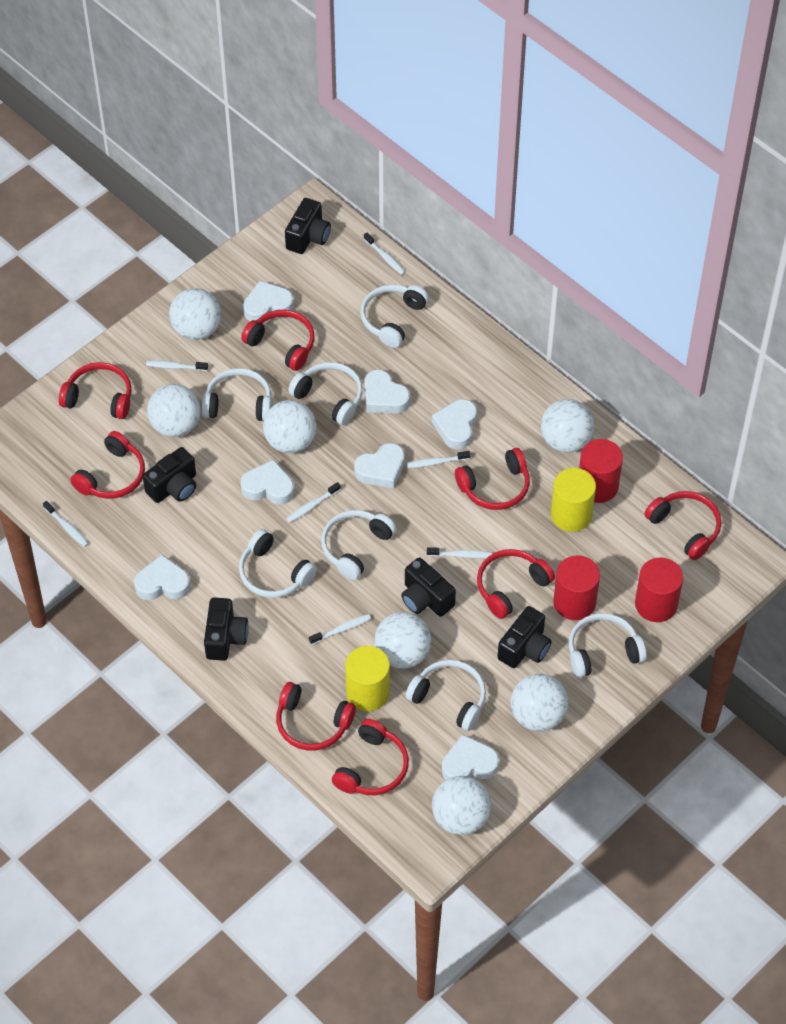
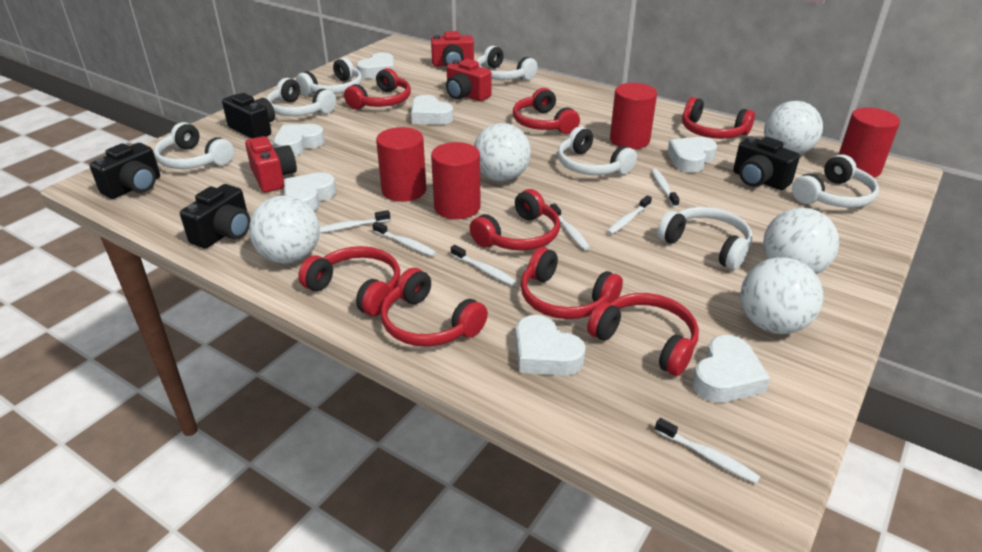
black camera: [143,447,196,503] [204,597,249,661] [285,198,331,254] [401,557,456,617] [498,606,552,668] = 5 -> [89,143,160,199] [180,184,250,249] [222,93,275,138] [733,136,800,190] = 4
red camera: none = 0 -> [245,136,297,193] [431,31,474,66] [446,59,492,101] = 3
red cylinder: [553,555,600,620] [579,439,623,503] [635,557,683,622] = 3 -> [376,127,426,202] [431,142,481,219] [610,83,657,149] [839,108,900,178] = 4
white ball: [147,384,201,437] [169,288,221,340] [263,400,317,453] [375,612,431,669] [432,776,491,835] [511,674,568,731] [541,399,594,453] = 7 -> [249,196,320,264] [474,123,531,182] [740,257,823,334] [763,208,839,274] [764,101,823,155] = 5
yellow cylinder: [345,646,390,711] [551,468,596,532] = 2 -> none = 0

